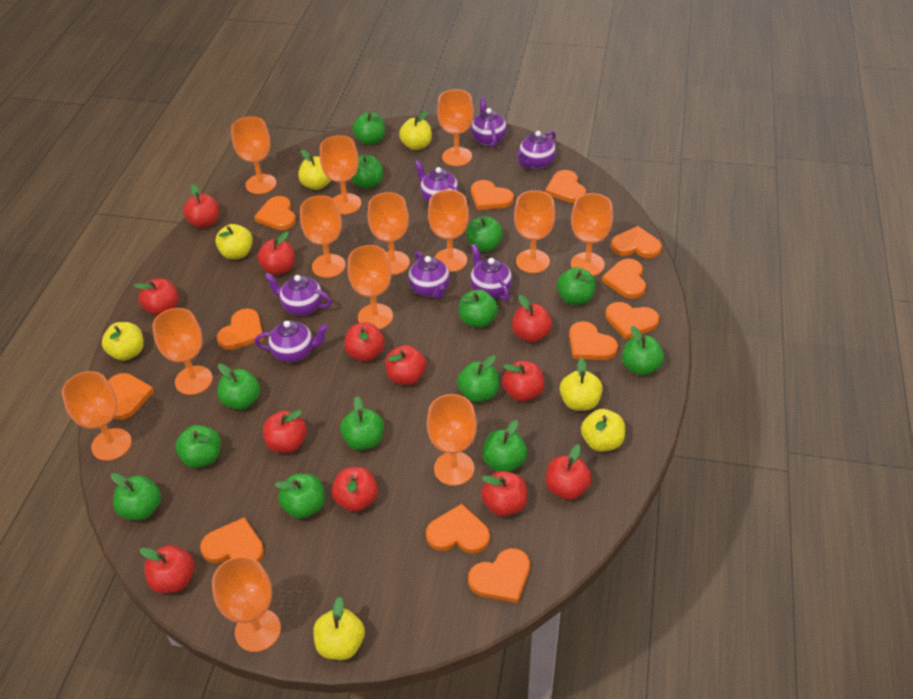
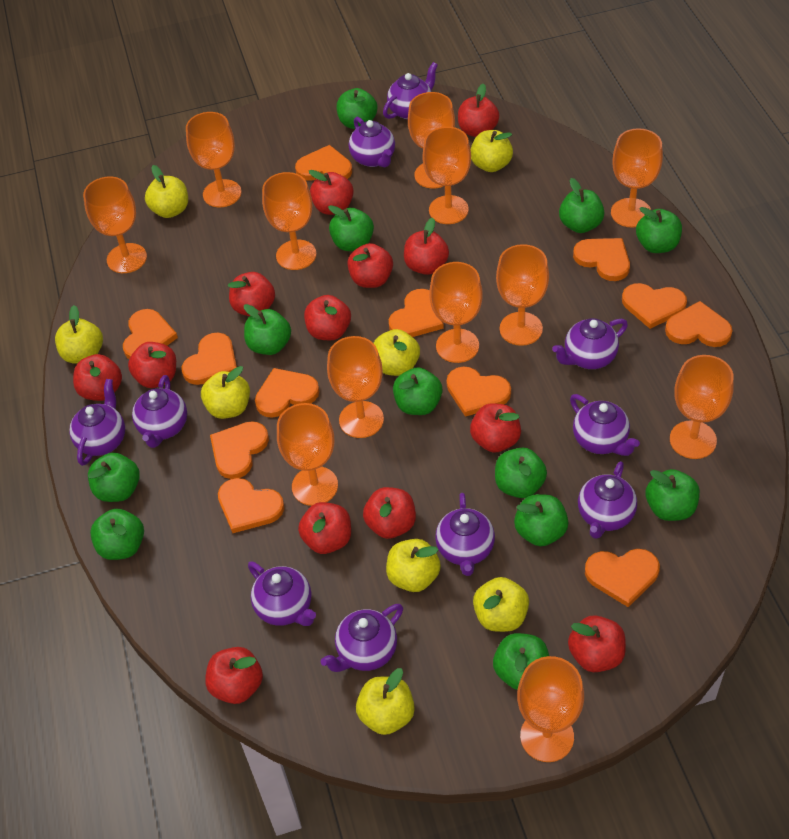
green apple: [111,473,161,520] [176,425,221,468] [217,364,260,410] [275,474,325,519] [340,396,384,450] [351,155,383,189] [353,112,385,145] [457,355,499,402] [459,289,498,328] [466,216,503,252] [482,420,527,472] [557,267,596,305] [622,326,664,376] = 13 -> [88,453,140,502] [90,509,144,560] [244,304,291,355] [328,205,374,251] [337,88,377,129] [393,367,442,415] [493,633,549,690] [495,447,547,498] [514,494,569,546] [559,178,604,233] [636,207,682,253] [646,469,700,521] = 12
orange goblet: [62,371,132,461] [152,308,213,395] [212,556,281,652] [231,116,276,194] [300,195,346,278] [320,135,361,214] [348,245,393,329] [368,192,410,275] [427,394,477,486] [428,190,469,272] [437,89,474,166] [514,190,555,273] [571,193,613,276] = 13 -> [83,176,147,273] [186,112,242,207] [262,172,316,270] [277,403,338,506] [327,336,384,438] [408,92,455,189] [422,127,471,224] [429,262,483,363] [496,244,549,346] [517,656,584,762] [611,128,663,228] [670,355,734,459] = 12
purple teapot: [254,320,328,363] [264,273,332,316] [408,251,450,299] [415,160,459,202] [470,244,512,301] [471,98,507,147] [517,131,556,169] = 7 -> [69,379,125,466] [132,375,187,448] [248,561,316,626] [321,604,403,672] [349,117,395,167] [383,62,438,120] [435,493,495,576] [552,318,628,369] [570,394,640,456] [578,461,637,539] = 10
red apple: [134,278,178,316] [140,545,195,593] [183,184,219,228] [257,231,295,275] [263,410,307,453] [332,467,378,512] [344,322,385,362] [385,345,426,385] [481,471,527,517] [502,361,544,402] [512,295,552,343] [546,444,592,500] = 12 -> [73,354,122,401] [128,342,176,388] [205,647,263,704] [228,272,275,316] [298,502,351,554] [304,295,351,340] [309,170,354,215] [347,243,393,288] [363,487,416,539] [404,218,449,275] [458,83,499,137] [470,403,521,453] [568,615,626,672] = 13
yellow apple: [102,322,144,361] [215,224,253,260] [298,150,331,190] [313,597,365,660] [399,111,432,150] [560,358,603,411] [581,409,625,452] = 7 -> [55,305,103,364] [145,165,188,218] [201,366,250,419] [356,668,415,735] [374,329,420,376] [386,539,441,592] [471,130,513,172] [473,577,529,632] = 8

